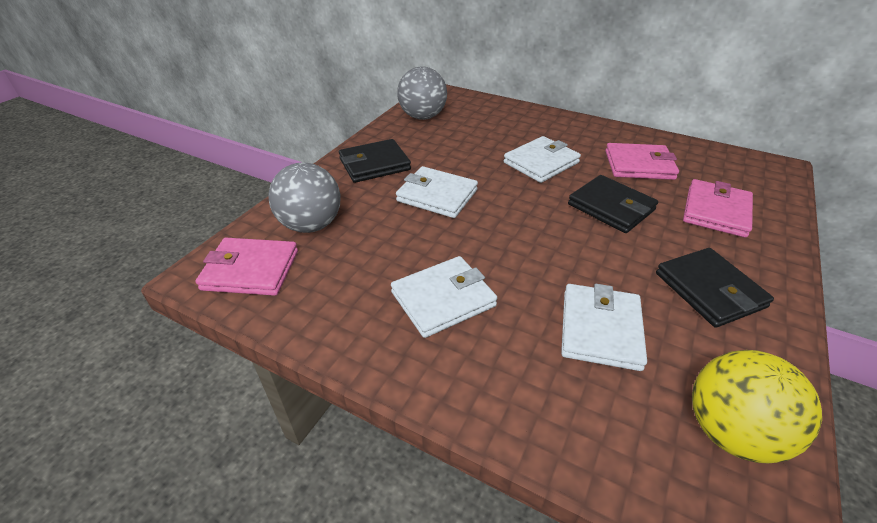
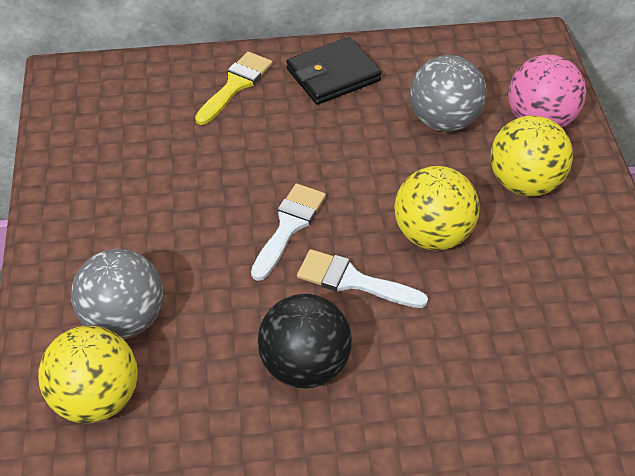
black ball: none = 0 -> [257,294,352,389] = 1
black wallet: [339,139,411,183] [568,175,658,233] [656,248,774,328] = 3 -> [286,37,382,105] = 1
pink ball: none = 0 -> [508,54,586,128] = 1
pink wallet: [195,238,298,296] [605,143,679,180] [683,179,753,238] = 3 -> none = 0
white brush: none = 0 -> [251,183,326,281] [297,249,428,308] = 2
white wallet: [391,256,497,338] [396,166,478,218] [504,136,581,183] [561,284,647,371] = 4 -> none = 0
yellow ball: [692,350,822,463] = 1 -> [38,326,138,423] [394,166,479,251] [490,116,573,197] = 3
yellow brush: none = 0 -> [195,52,272,125] = 1

